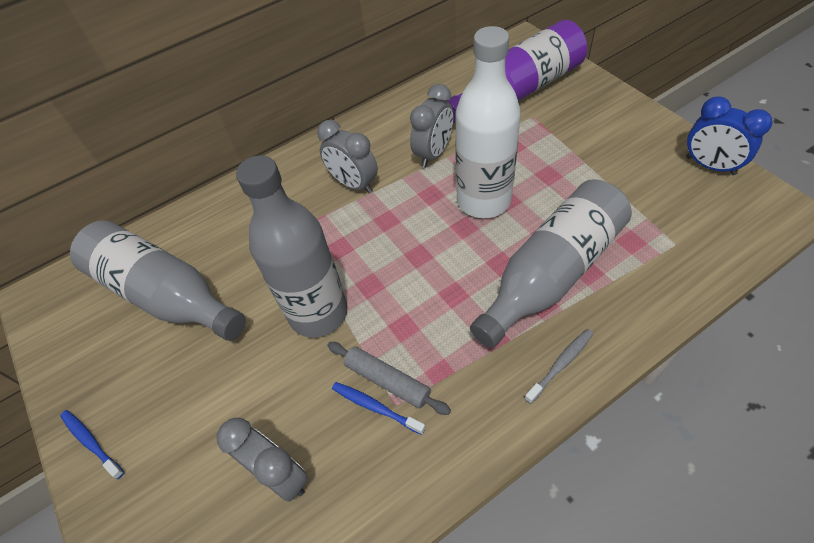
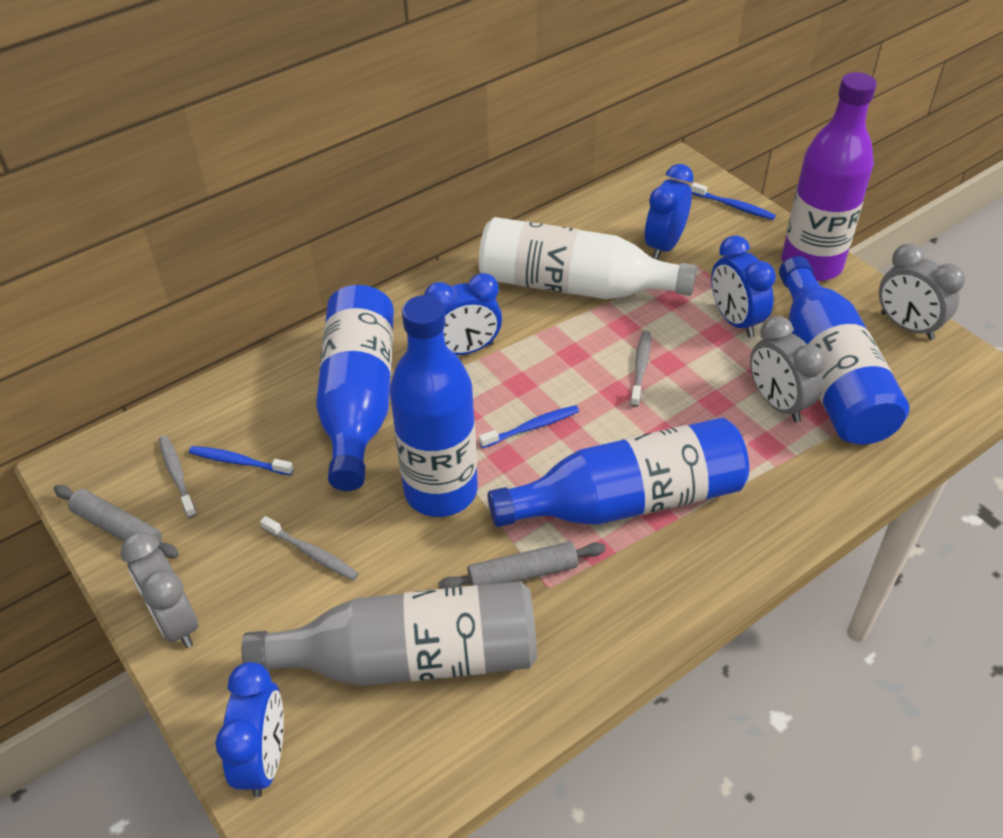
blue bottle: none = 0 -> [316,285,394,491] [389,295,478,517] [488,417,749,527] [779,256,909,444] = 4
blue clock: [686,97,772,175] = 1 -> [215,662,284,798] [424,273,502,355] [645,164,694,260] [711,235,776,338] = 4
blue toothbrush: [60,410,124,479] [332,382,425,435] = 2 -> [189,446,294,476] [479,405,579,448] [691,182,776,220] = 3
grey bottle: [70,220,246,341] [236,155,348,337] [470,179,632,348] = 3 -> [242,581,537,686] = 1
grey rolling pin: [327,342,451,415] = 1 -> [54,485,179,558] [438,542,606,589] = 2
grey toothbrush: [524,329,593,404] = 1 -> [159,435,197,518] [260,516,359,581] [630,330,651,407] = 3

